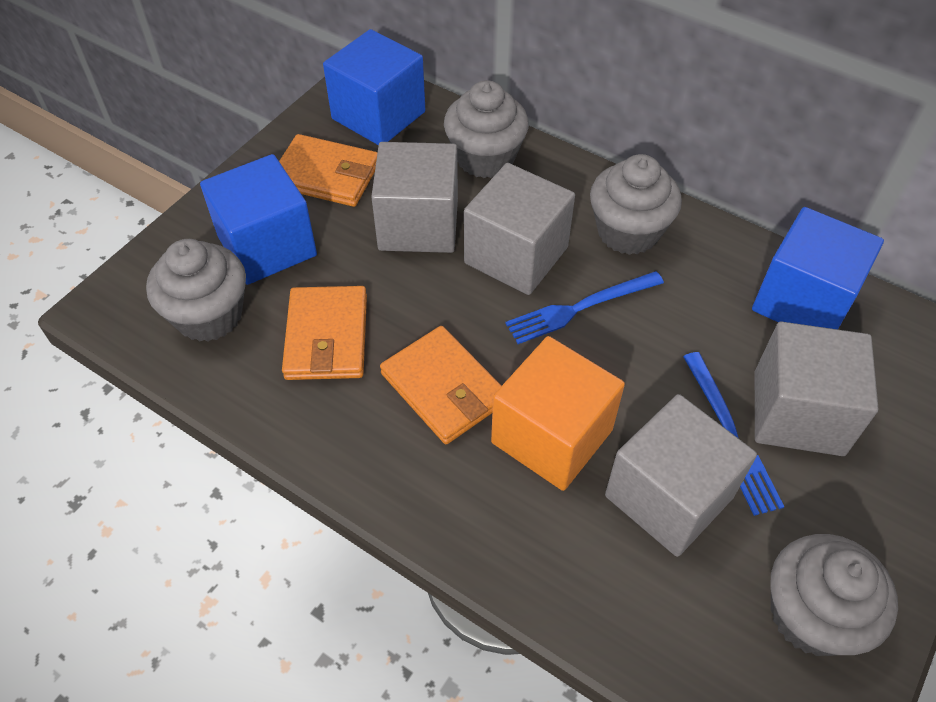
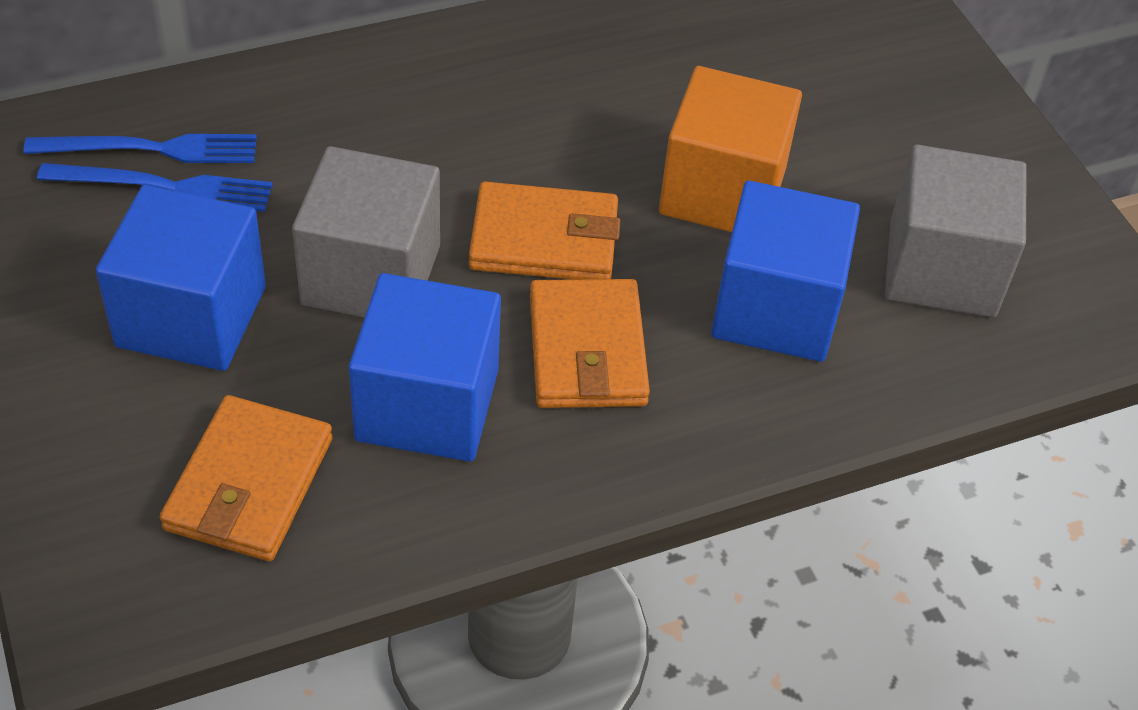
grey cube: [371,142,458,253] [464,163,575,295] [605,394,757,557] [755,322,878,456] = 4 -> [292,146,440,318] [885,144,1027,317] = 2
grey cupcake: [146,239,246,342] [444,80,529,178] [590,154,682,255] [770,534,898,656] = 4 -> none = 0

